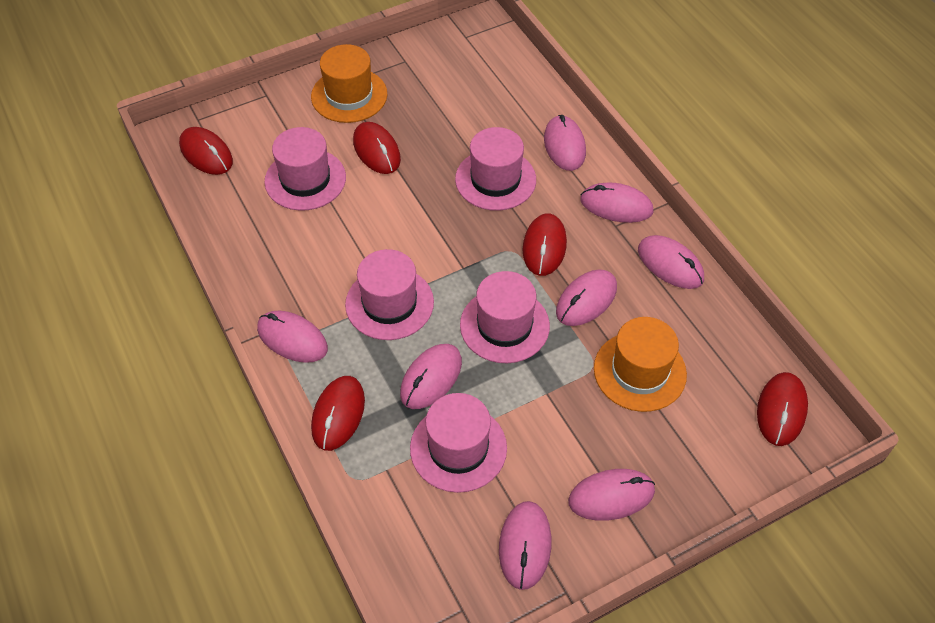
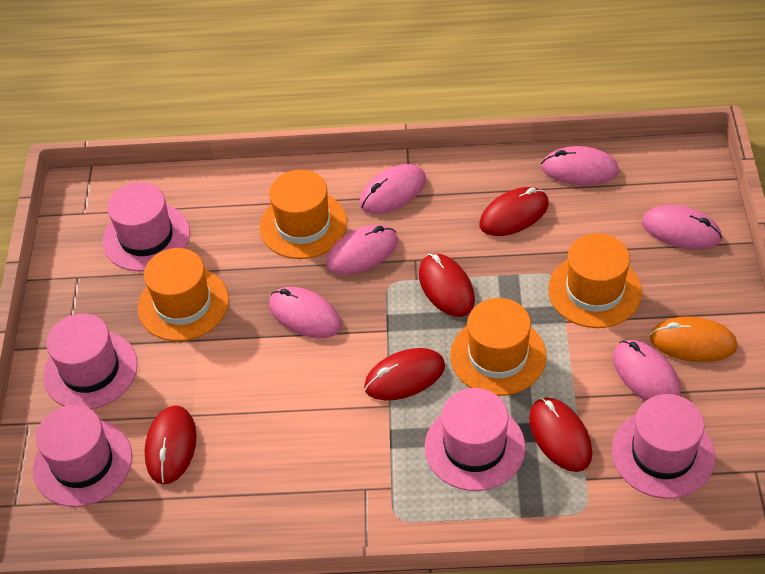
orange hat: [311,44,387,123] [594,317,687,412] = 2 -> [138,248,229,341] [260,170,347,259] [450,298,547,396] [548,233,642,328] = 4
orange mouse: none = 0 -> [650,317,737,362] = 1
pink mouse: [257,311,328,363] [400,344,462,409] [499,501,552,590] [544,115,586,171] [556,269,617,326] [568,469,655,521] [581,182,654,223] [638,235,704,289] = 8 -> [269,287,341,338] [326,225,398,275] [360,164,426,214] [541,146,619,185] [613,340,681,401] [642,205,722,250] = 6

